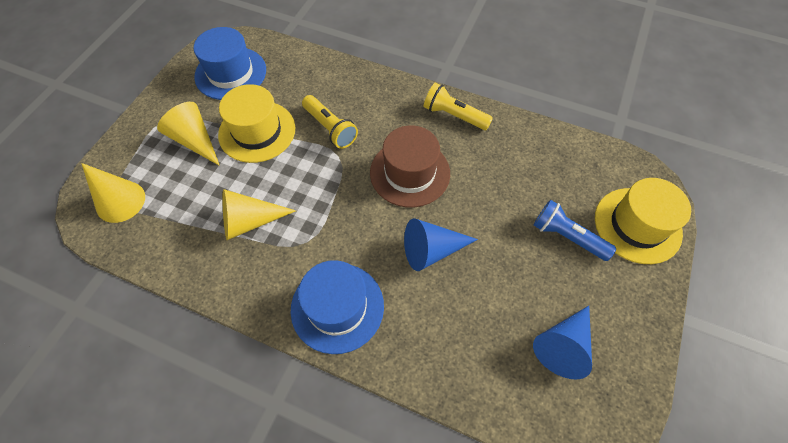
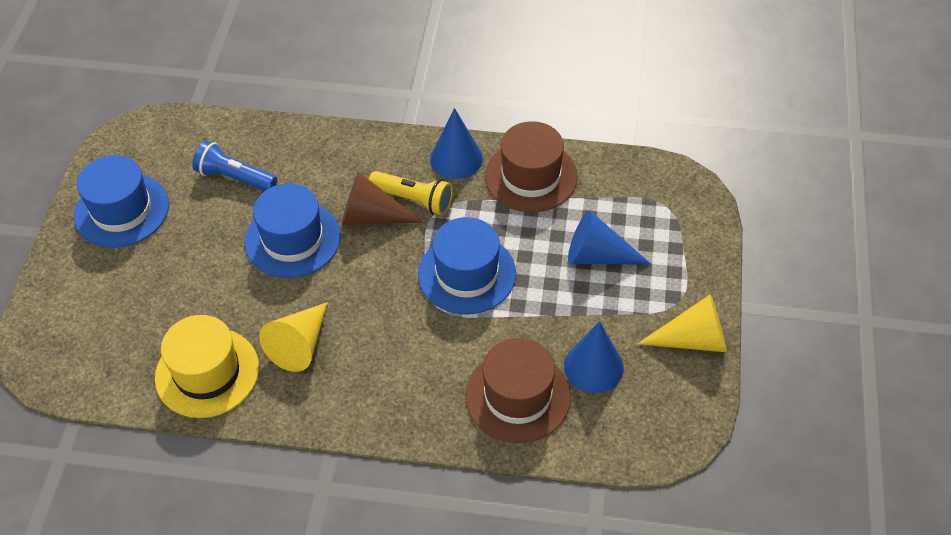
blue cone: [404,218,478,271] [533,306,592,379] = 2 -> [430,108,483,179] [564,321,624,393] [568,210,652,265] = 3
blue hat: [194,27,266,100] [291,260,384,354] = 2 -> [74,155,169,248] [244,183,341,278] [418,217,516,315] = 3
brown cone: none = 0 -> [342,172,423,225] = 1
brown hat: [370,125,450,208] = 1 -> [465,338,571,443] [485,121,578,213] = 2
yellow cone: [81,163,145,223] [157,102,220,166] [222,189,296,240] = 3 -> [259,302,328,372] [637,294,727,352] = 2
yellow flashlight: [302,95,358,149] [424,83,493,130] = 2 -> [369,171,453,215] = 1
yellow hat: [218,84,295,163] [595,178,691,264] = 2 -> [155,315,259,418] = 1

